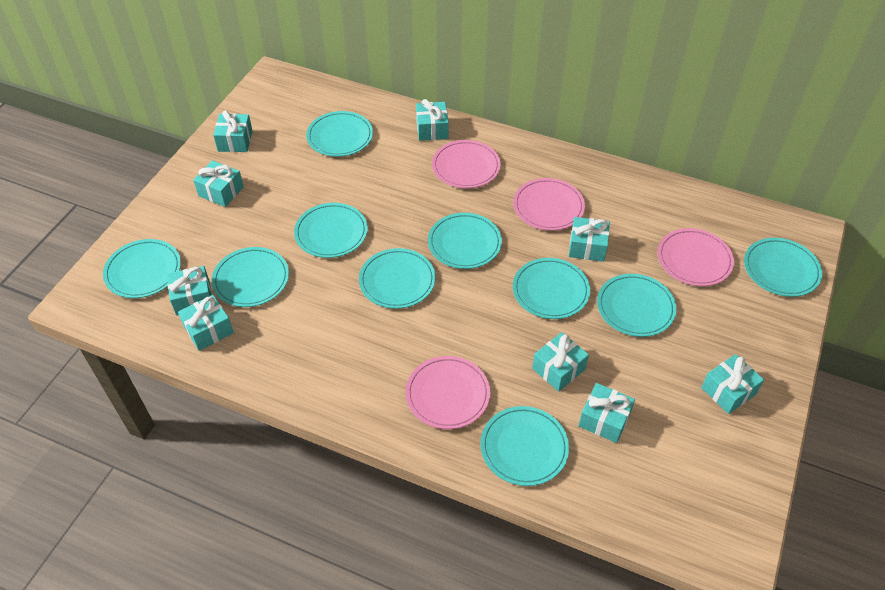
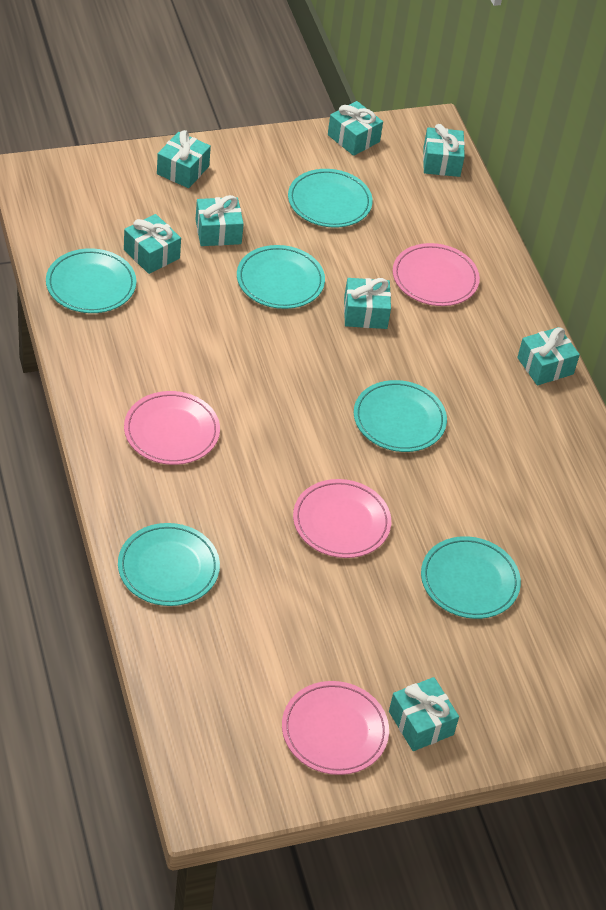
turquoise gift: [167,266,212,315] [178,295,234,351] [193,160,244,207] [213,110,253,152] [416,99,449,141] [532,332,589,392] [569,217,610,262] [578,383,635,443] [701,354,764,414] = 9 -> [124,214,181,274] [157,130,211,188] [195,195,244,246] [328,101,383,156] [344,278,391,329] [389,677,459,751] [423,124,465,177] [517,327,580,385] = 8
turquoise plate: [103,239,181,298] [212,247,289,307] [294,203,368,258] [306,111,373,157] [359,248,435,309] [428,213,502,269] [480,406,569,486] [513,258,590,319] [597,274,677,337] [744,238,822,297] = 10 -> [46,248,136,313] [118,523,220,606] [237,245,325,309] [288,169,373,228] [354,380,447,452] [421,536,521,619] = 6

